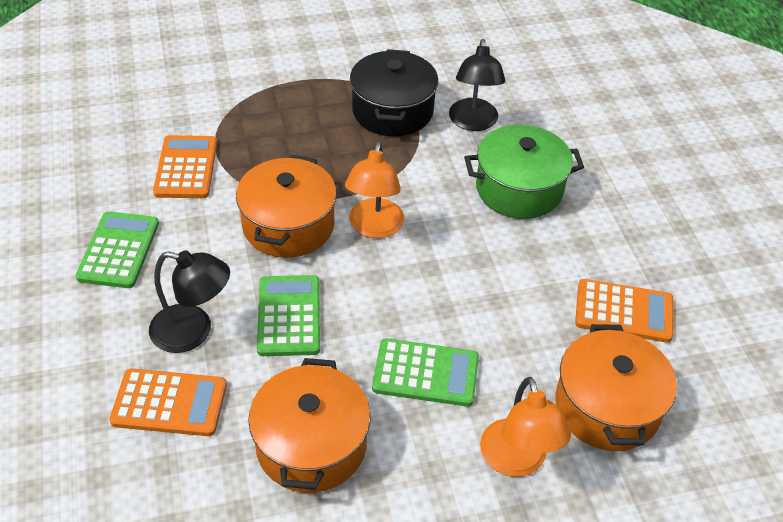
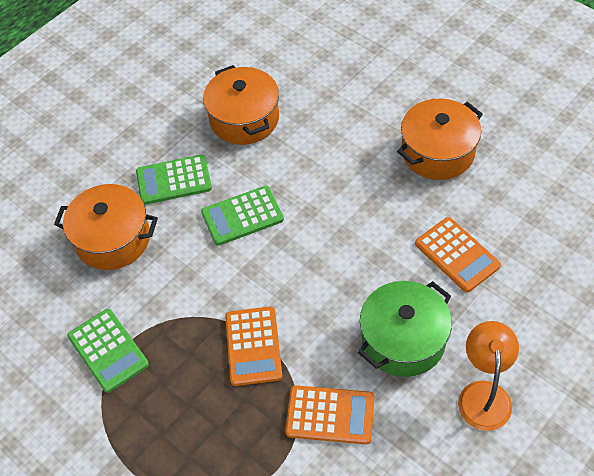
black lamp: [149,250,230,353] [449,39,505,131] = 2 -> none = 0
black pot: [350,49,438,136] = 1 -> none = 0
orange lamp: [345,142,404,238] [480,377,571,477] = 2 -> [458,321,519,431] = 1

